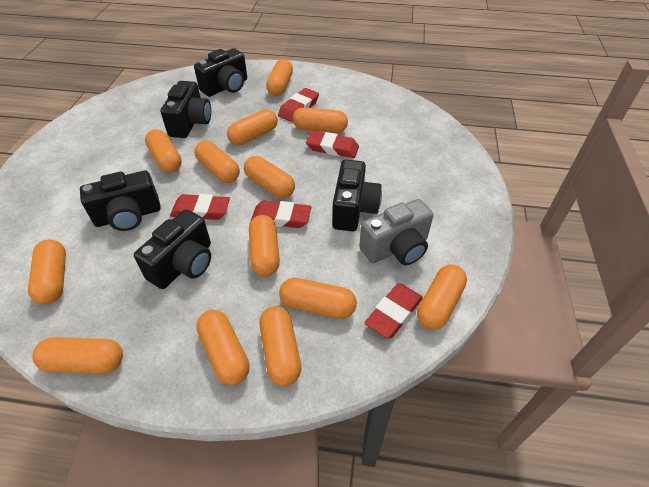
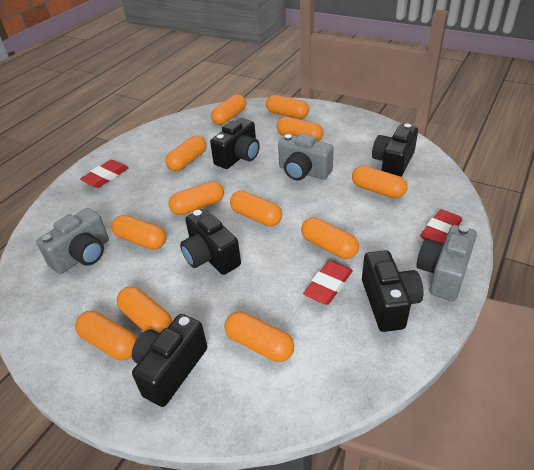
grey camera: [359,199,433,265] = 1 -> [36,208,109,274] [278,133,334,181] [416,225,477,301] = 3
orange capsule: [28,239,66,304] [32,337,123,374] [145,129,182,173] [194,141,240,183] [196,310,250,385] [227,109,278,145] [244,156,295,198] [249,215,280,277] [259,306,301,386] [266,59,293,96] [279,278,357,319] [293,107,348,133] [417,264,467,330] = 13 -> [75,311,137,360] [112,215,166,250] [116,286,172,333] [165,136,206,171] [168,181,224,215] [211,94,246,125] [224,312,294,362] [230,191,282,226] [266,95,309,119] [277,117,323,141] [301,217,359,259] [352,166,408,199] = 12
red eraser: [170,194,230,220] [251,201,311,228] [278,88,319,122] [306,131,359,158] [365,283,423,339] = 5 -> [80,160,128,188] [303,260,353,305] [420,209,462,243] = 3

